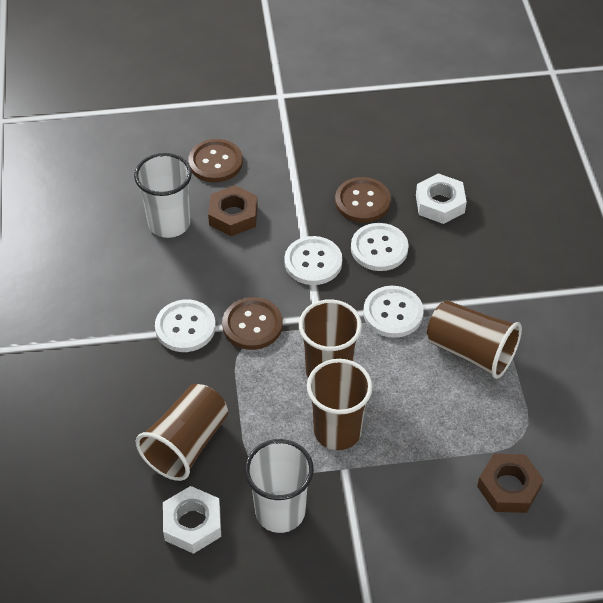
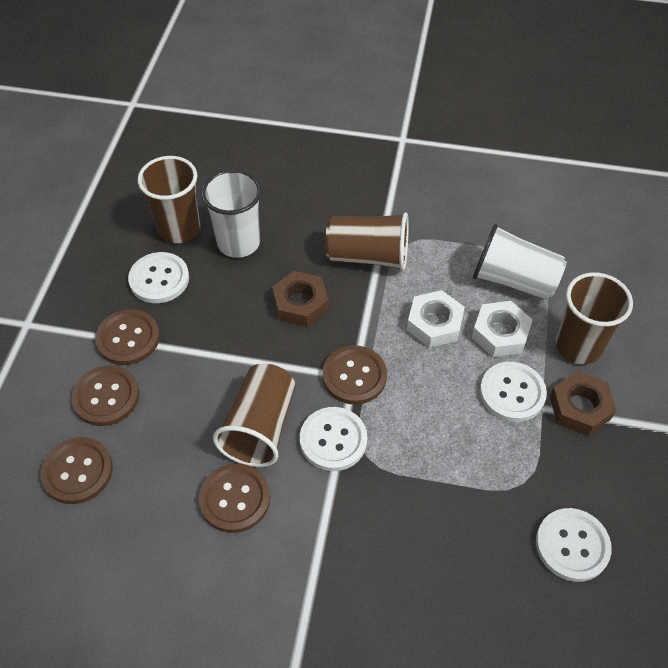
brown button: [188,139,243,182] [222,297,283,350] [335,177,391,223] = 3 -> [41,437,113,504] [71,365,139,426] [95,309,160,365] [199,463,270,533] [322,345,387,405] = 5

